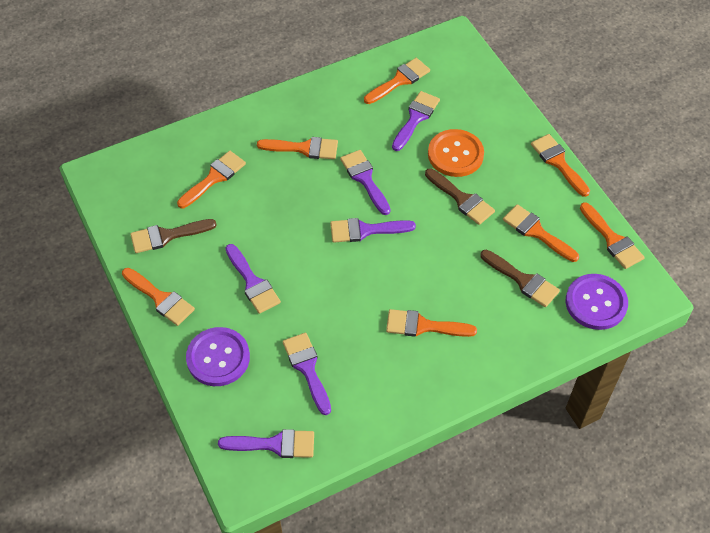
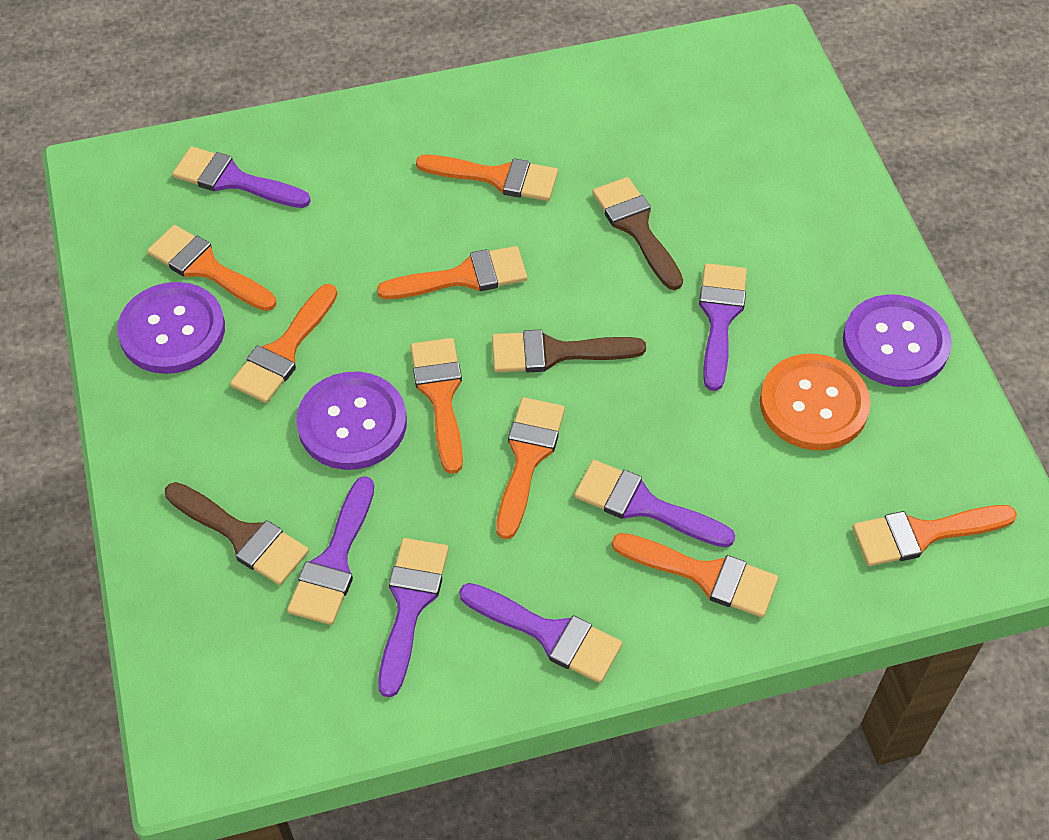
purple button: [186,327,250,386] [565,274,628,330] = 2 -> [117,282,225,374] [296,372,407,470] [843,294,952,387] = 3

